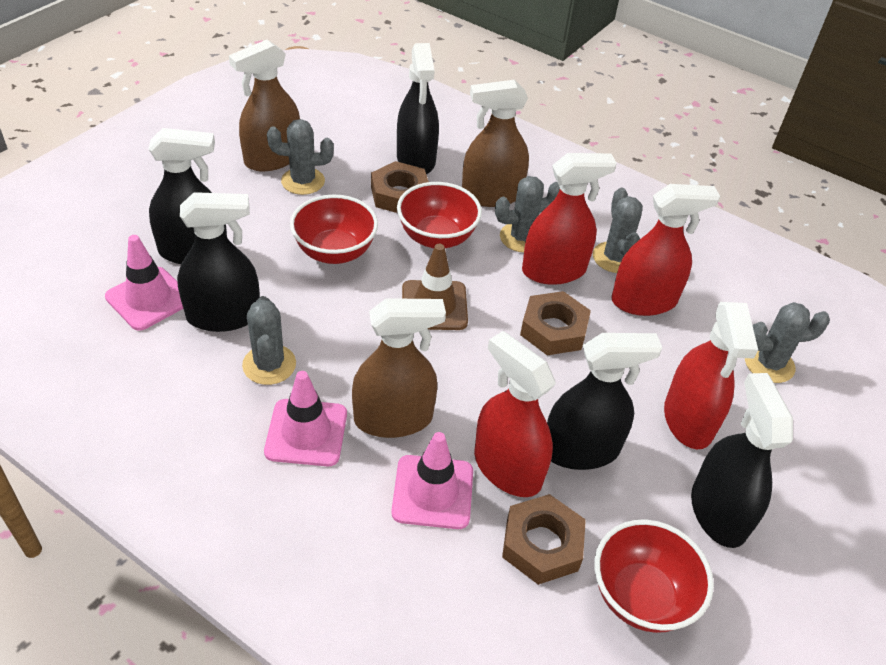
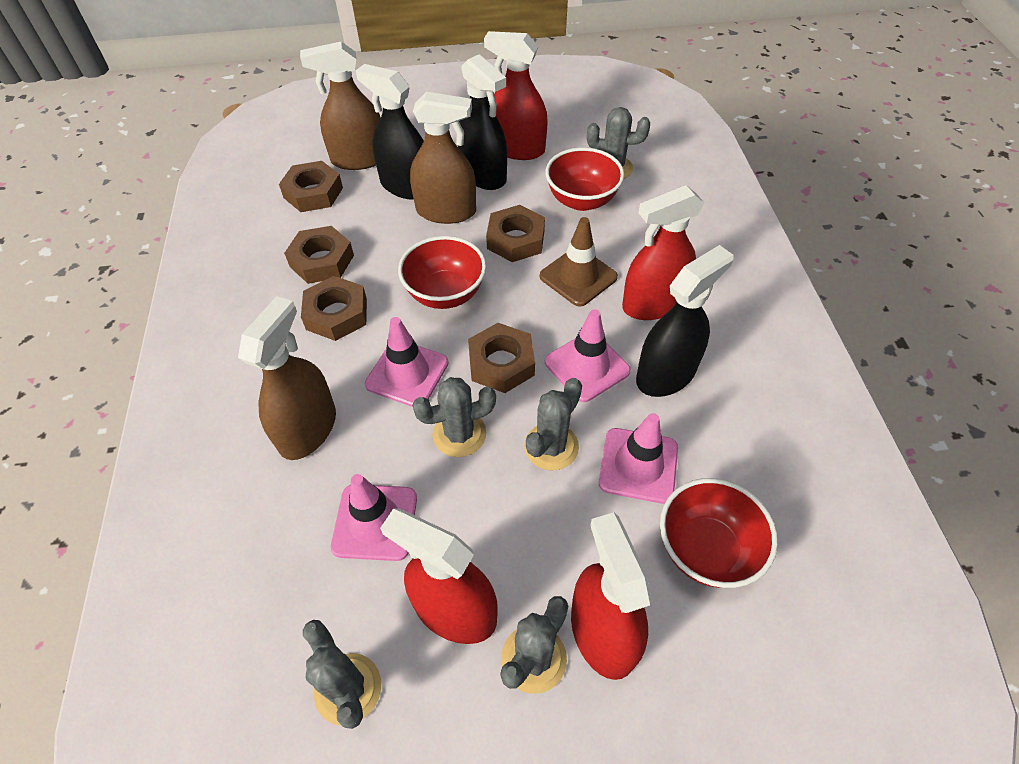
black spray bottle: [149,128,227,264] [177,192,260,332] [397,43,439,174] [547,333,662,470] [691,373,793,548] = 5 -> [356,64,424,200] [458,54,507,190] [636,245,734,397] = 3
brown nut: [371,161,429,213] [502,494,586,585] [520,291,591,355] = 3 -> [279,161,343,212] [284,226,354,284] [301,276,367,341] [468,323,535,393] [486,205,545,262] = 5
pink traffic cone: [105,235,183,331] [264,371,347,466] [391,432,473,529] = 3 -> [331,474,417,561] [365,317,448,407] [545,309,631,402] [599,413,678,504] = 4

